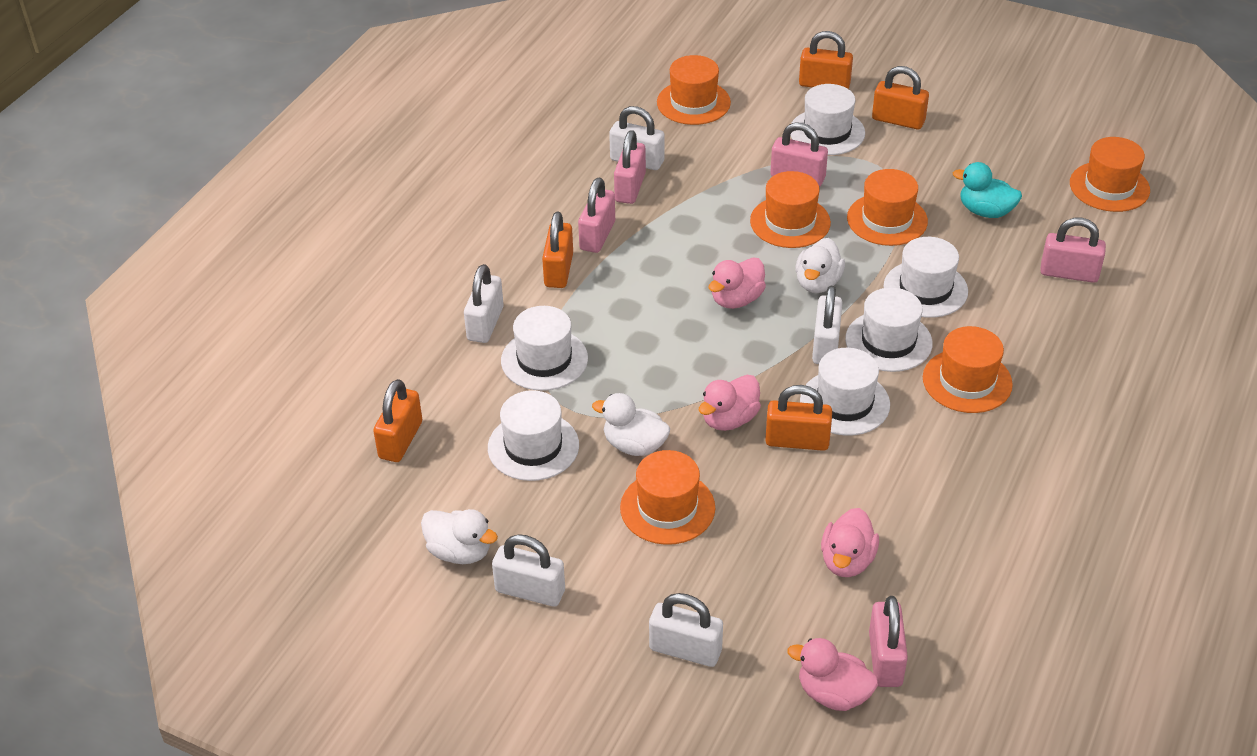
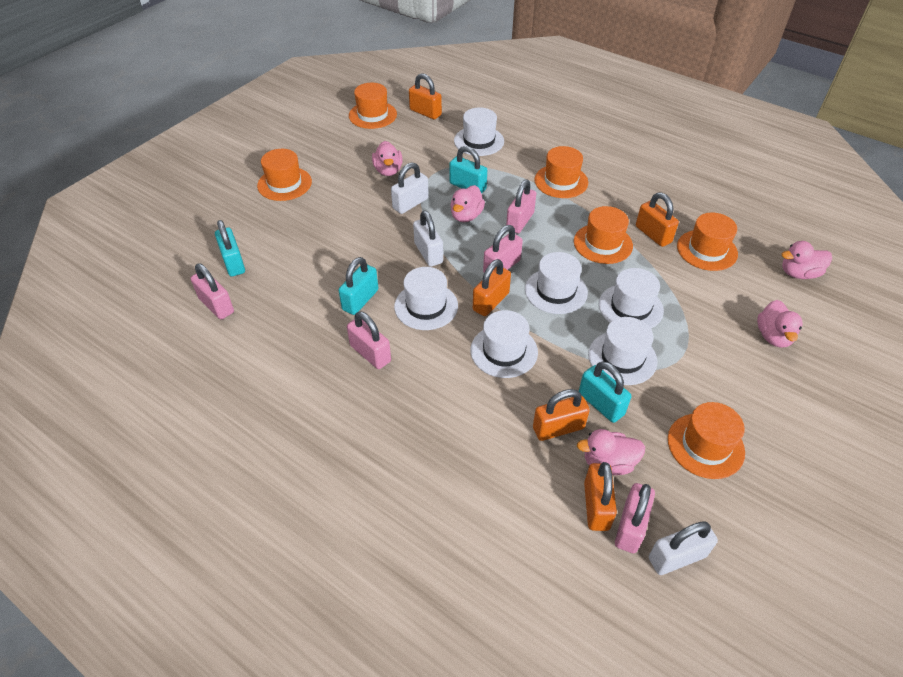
pink duck: [699,375,761,431] [709,257,766,309] [788,638,878,711] [821,508,879,577] = 4 -> [372,141,403,176] [450,185,485,222] [577,429,645,475] [757,300,803,348] [782,241,832,279] = 5
turquoise duck: [953,162,1022,218] = 1 -> none = 0
turquoise padlock: none = 0 -> [215,220,245,277] [338,257,378,315] [449,146,487,194] [579,361,631,423] = 4
white duck: [421,509,498,564] [592,393,670,456] [795,238,845,293] = 3 -> none = 0
white padlock: [464,264,504,343] [492,534,565,607] [609,106,664,170] [649,593,723,667] [812,286,843,364] = 5 -> [391,163,429,214] [413,210,443,267] [649,521,718,575] = 3

